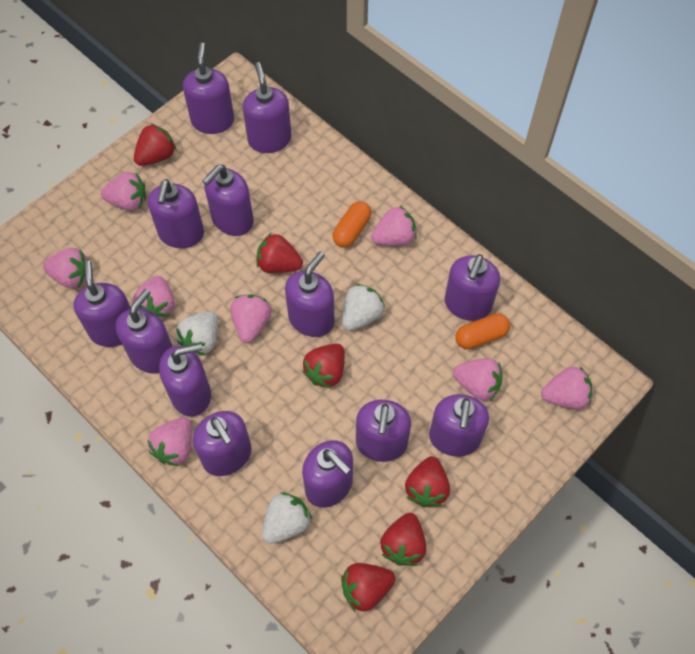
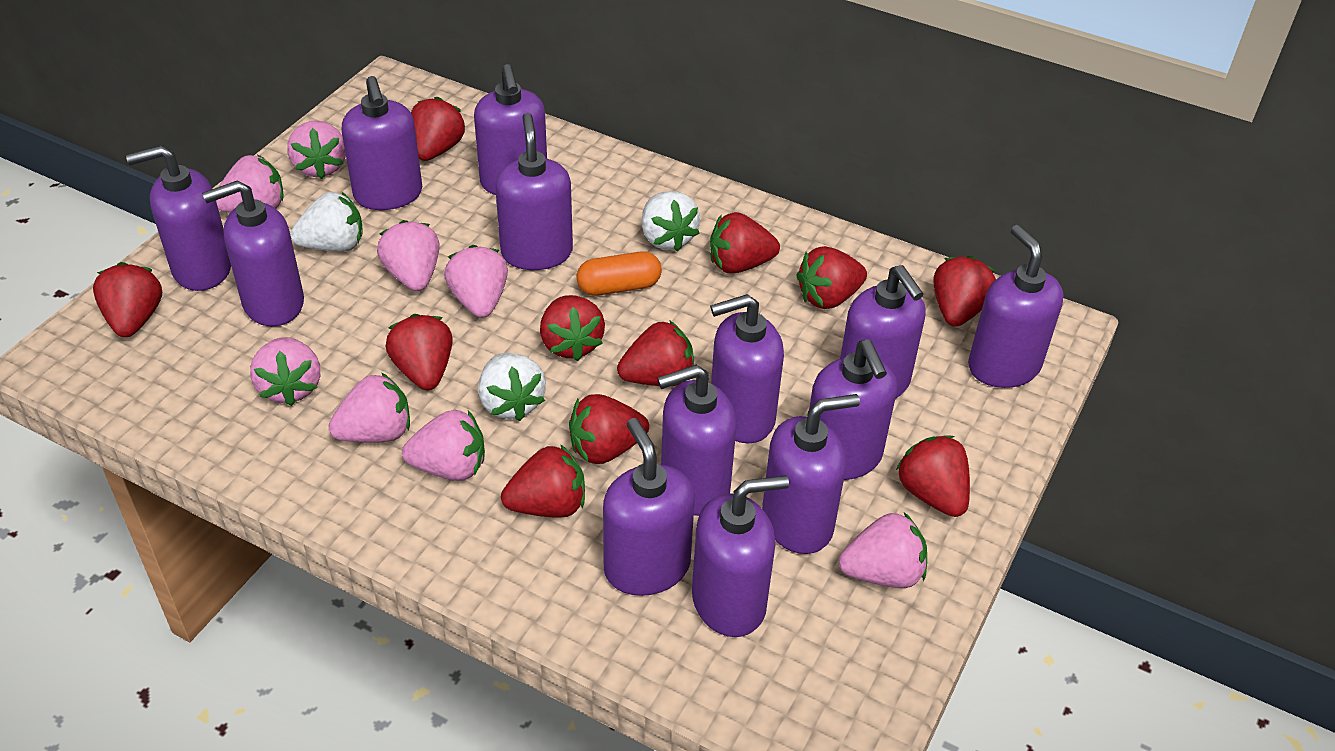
orange capsule: [332,201,371,248] [455,313,510,349] = 2 -> [577,251,662,296] = 1
red strawberry: [134,124,176,166] [257,233,303,273] [302,344,345,388] [341,563,396,612] [380,513,426,566] [405,456,450,508] = 6 -> [93,262,162,337] [385,314,453,390] [411,97,465,161] [501,444,585,518] [540,295,605,361] [569,394,649,464] [617,320,694,386] [710,212,780,274] [796,246,867,309] [896,435,970,517] [934,256,996,327] = 11

